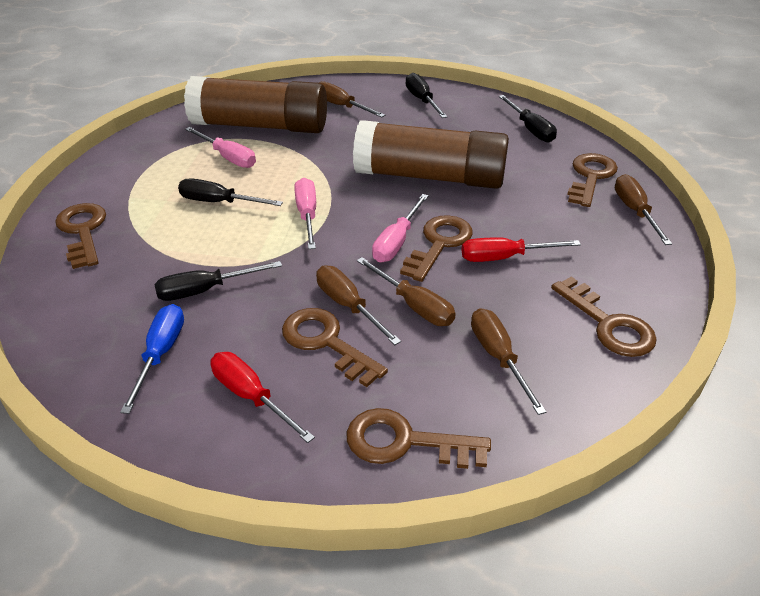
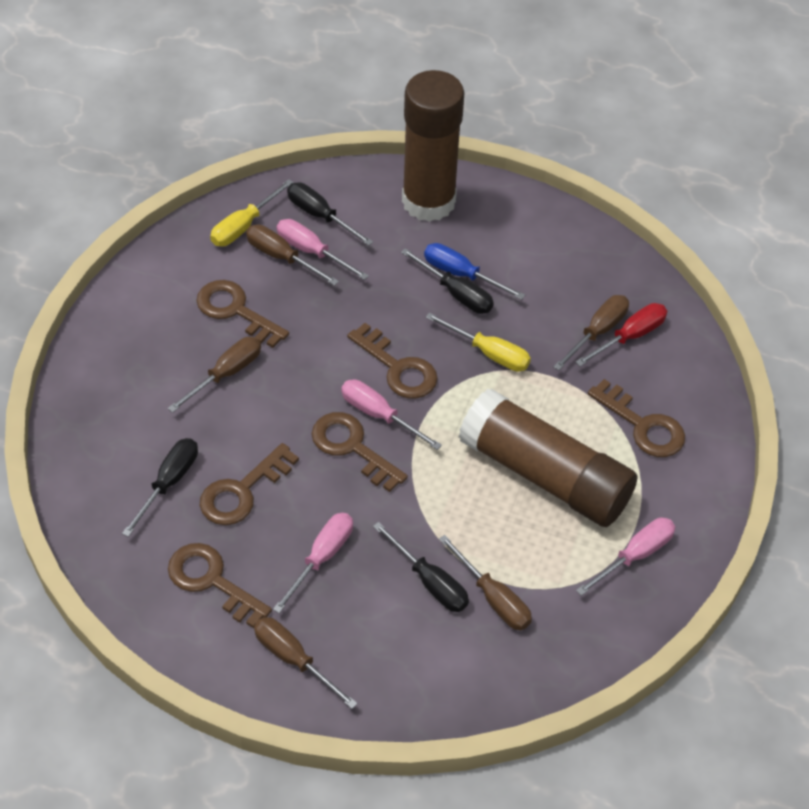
pink screwdriver: [185,127,256,168] [294,178,316,249] [372,194,429,262] = 3 -> [273,513,353,613] [276,219,369,280] [341,379,442,450] [576,517,675,596] = 4
red screwdriver: [211,352,315,443] [462,237,581,262] = 2 -> [575,303,667,366] = 1
yellow screwdriver: none = 0 -> [210,179,293,246] [426,313,531,372] = 2

